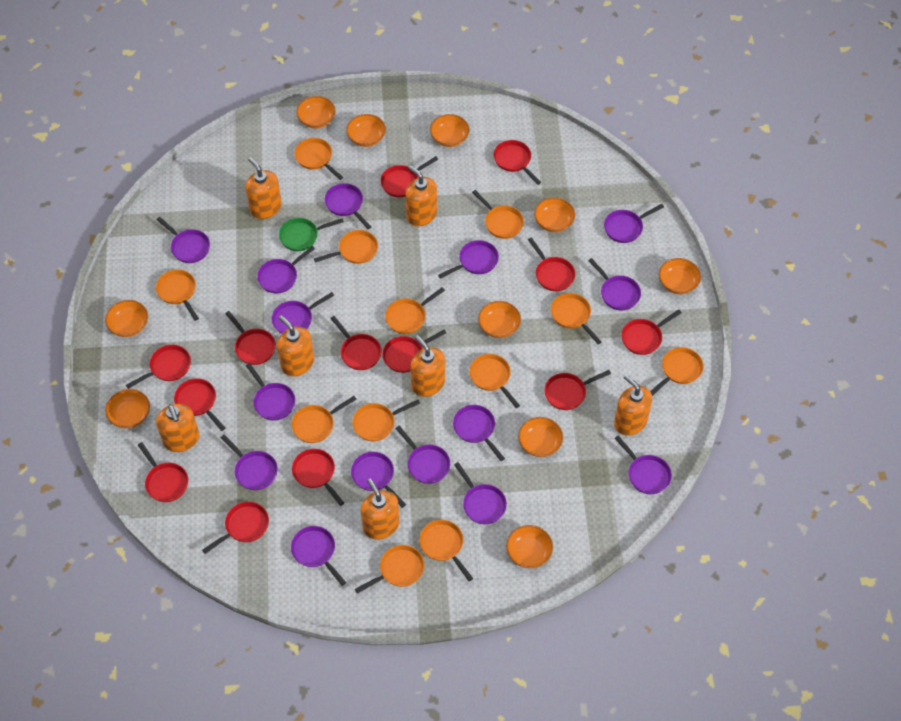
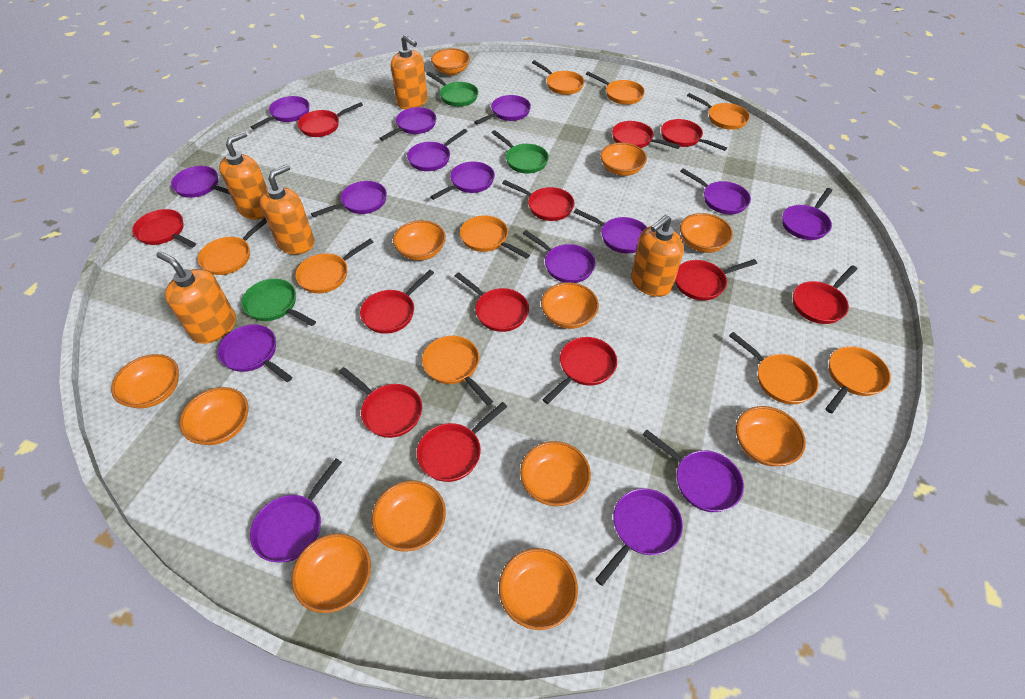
green pan: [279,218,344,251] = 1 -> [241,279,316,326] [426,72,478,107] [492,130,549,174] = 3
orange bowl: [105,300,148,337] [105,389,150,428] [296,96,336,128] [346,114,386,147] [430,114,470,147] [478,301,521,338] [506,525,553,568] [518,417,563,457] [534,197,575,232] [659,258,701,294] = 10 -> [111,354,179,408] [179,387,248,445] [292,534,371,613] [372,480,446,552] [393,220,446,261] [431,48,470,75] [499,548,578,630] [520,441,591,506] [541,282,599,329] [600,143,647,176] [680,213,733,253] [736,406,806,466] = 12
orange pan: [156,269,199,321] [291,396,357,443] [294,138,343,180] [314,230,378,264] [352,400,420,441] [355,545,424,594] [385,287,445,334] [419,520,473,581] [469,354,520,408] [472,190,524,239] [551,293,601,344] [650,347,704,396] = 12 -> [198,218,267,275] [295,239,373,293] [422,336,493,406] [460,215,530,259] [532,60,584,95] [586,72,645,105] [687,93,750,130] [729,332,819,404] [825,346,891,413] = 9
orange soap dispenser: [156,404,199,452] [245,157,282,219] [277,315,314,376] [361,478,400,540] [405,165,437,226] [410,335,445,397] [614,375,652,436] = 7 -> [156,252,236,344] [219,131,268,220] [260,164,314,255] [391,35,428,109] [631,215,684,297] = 5
red pan: [126,345,191,389] [138,442,188,502] [174,378,226,431] [202,502,269,554] [225,311,276,365] [292,449,344,506] [330,316,382,370] [380,156,438,197] [382,330,446,373] [494,140,541,185] [528,237,575,291] [544,370,611,410] [621,309,682,355] = 13 -> [132,209,196,248] [297,102,363,137] [339,367,422,438] [360,270,434,334] [417,402,507,482] [455,272,529,332] [502,180,575,221] [543,337,617,404] [612,121,680,149] [661,119,727,151] [675,259,757,301] [793,265,857,324] = 12

